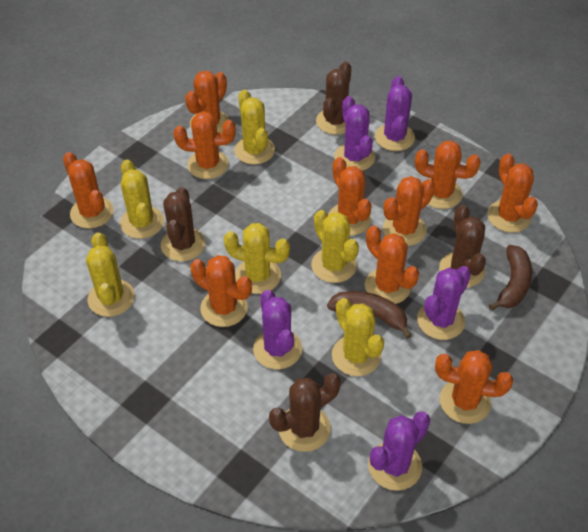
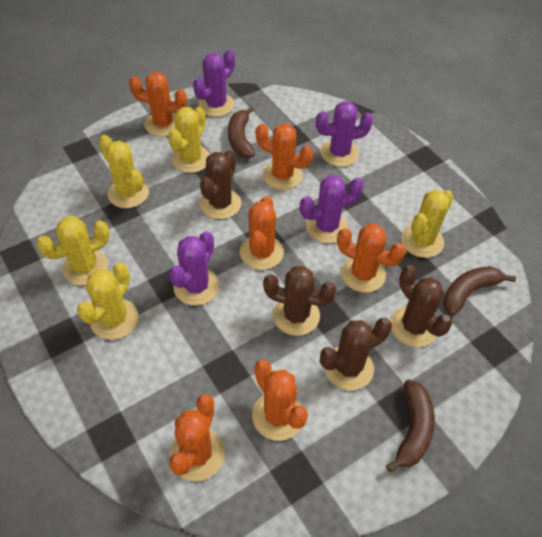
brown banana: [327,291,412,339] [489,245,532,310] = 2 -> [228,106,255,158] [386,379,435,472] [443,266,516,316] = 3
orange cactus: [63,152,114,228] [174,112,236,179] [185,71,229,133] [191,255,252,327] [328,157,372,235] [365,225,419,304] [383,176,435,246] [415,141,481,209] [435,350,513,424] [487,154,538,233] = 10 -> [129,72,187,137] [169,394,225,481] [240,196,284,270] [252,360,308,441] [256,124,313,190] [337,224,406,293] = 6
purple cactus: [253,290,302,369] [334,96,375,171] [368,411,430,491] [375,76,415,151] [417,266,471,340] = 5 -> [169,231,220,306] [193,50,235,117] [300,175,364,243] [316,101,373,167] = 4
yellow cactus: [86,232,135,317] [120,160,164,239] [224,223,290,294] [234,90,275,164] [311,210,359,283] [332,298,384,376] = 6 -> [36,216,110,286] [77,263,139,340] [99,135,149,208] [168,107,210,173] [401,190,454,258] = 5

